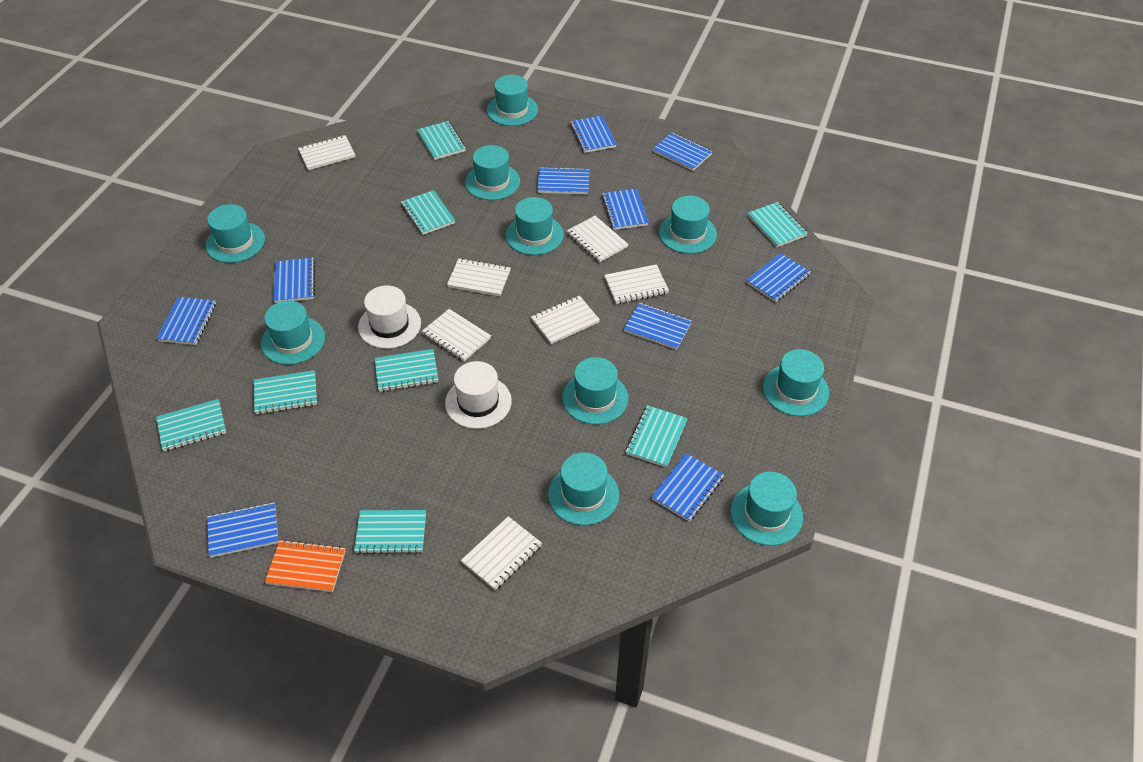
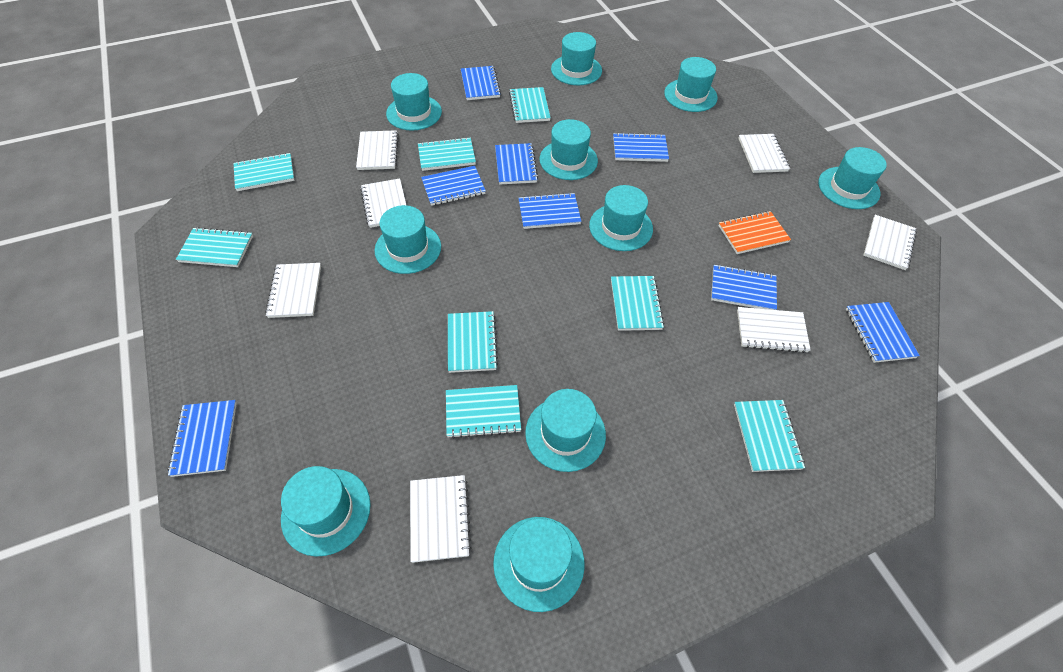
blue notebook: [157,297,216,345] [207,502,279,558] [274,258,315,303] [537,167,590,194] [570,116,617,153] [602,189,649,230] [624,303,692,350] [651,453,724,522] [653,132,713,171] [746,253,811,302] = 10 -> [167,400,237,477] [421,166,486,206] [461,66,501,100] [495,143,538,185] [519,192,581,229] [613,133,669,162] [711,264,777,310] [846,302,920,363] = 8
white hat: [358,285,421,349] [445,361,512,429] = 2 -> none = 0

